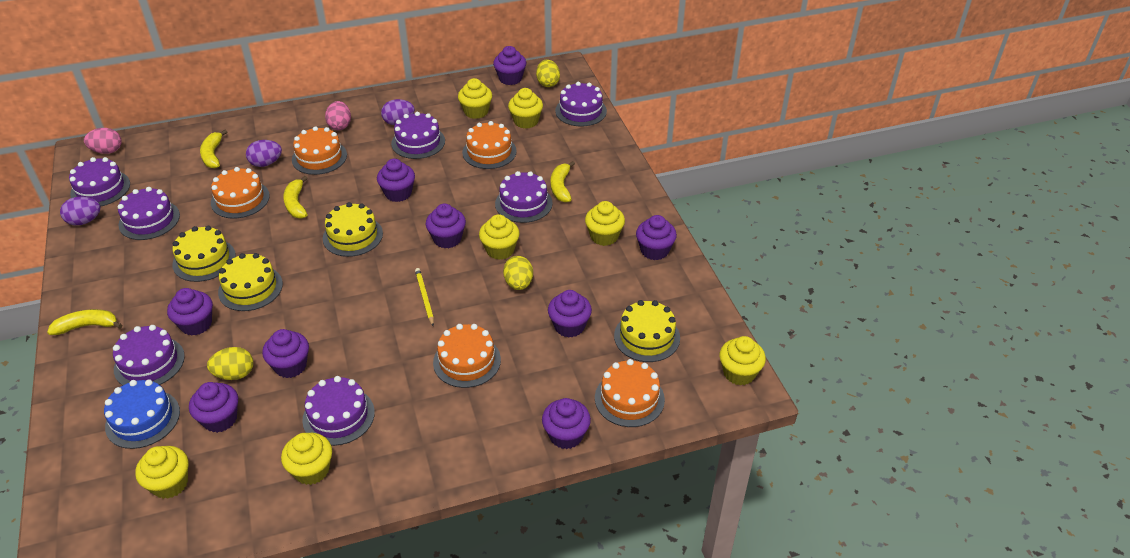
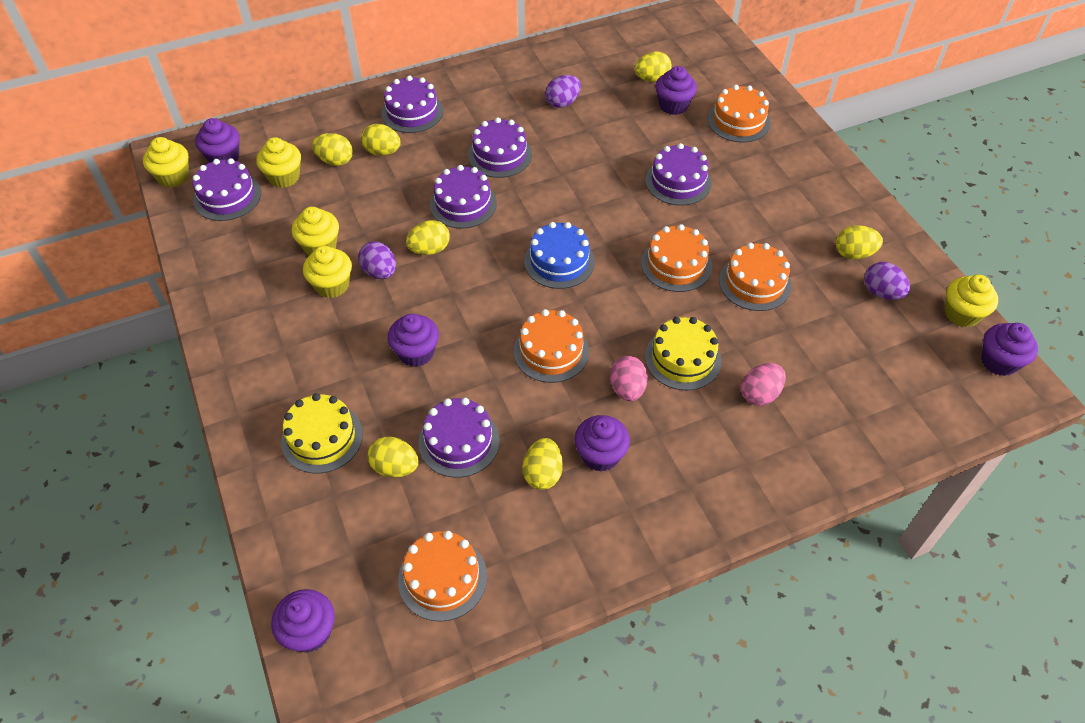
purple cake: [69,157,130,207] [113,325,185,385] [118,187,180,240] [302,376,375,446] [391,112,445,159] [495,171,553,223] [555,82,607,127] = 7 -> [193,158,261,221] [381,75,443,133] [418,398,500,478] [430,165,497,229] [468,117,532,178] [645,143,711,206] = 6
purple cupcake: [167,288,213,336] [189,382,238,433] [262,329,309,378] [377,159,415,202] [426,204,466,248] [493,46,526,85] [542,398,591,449] [548,290,592,338] [636,215,677,260] = 9 -> [195,118,240,163] [271,589,335,653] [388,314,439,367] [574,415,630,472] [655,66,697,115] [981,323,1038,376] = 6
yellow banana: [47,309,122,335] [200,130,227,168] [283,176,308,218] [551,161,575,202] = 4 -> none = 0
yellow cake: [172,226,236,282] [218,253,283,311] [323,202,383,257] [614,300,680,362] = 4 -> [281,393,363,473] [645,317,722,391] = 2
yellow cupcake: [135,446,188,499] [281,433,332,485] [458,78,492,119] [479,214,520,260] [508,88,543,129] [585,201,625,246] [719,336,766,385] = 7 -> [143,137,189,187] [256,137,301,188] [292,207,339,256] [303,246,352,298] [945,275,998,328] = 5
yellow egg: [207,347,253,380] [503,256,533,290] [536,60,560,87] = 3 -> [312,133,353,166] [361,124,401,156] [367,437,419,477] [406,220,450,255] [523,438,563,490] [635,51,672,82] [836,225,883,259] = 7
yellow pencil: [415,268,434,326] = 1 -> none = 0

